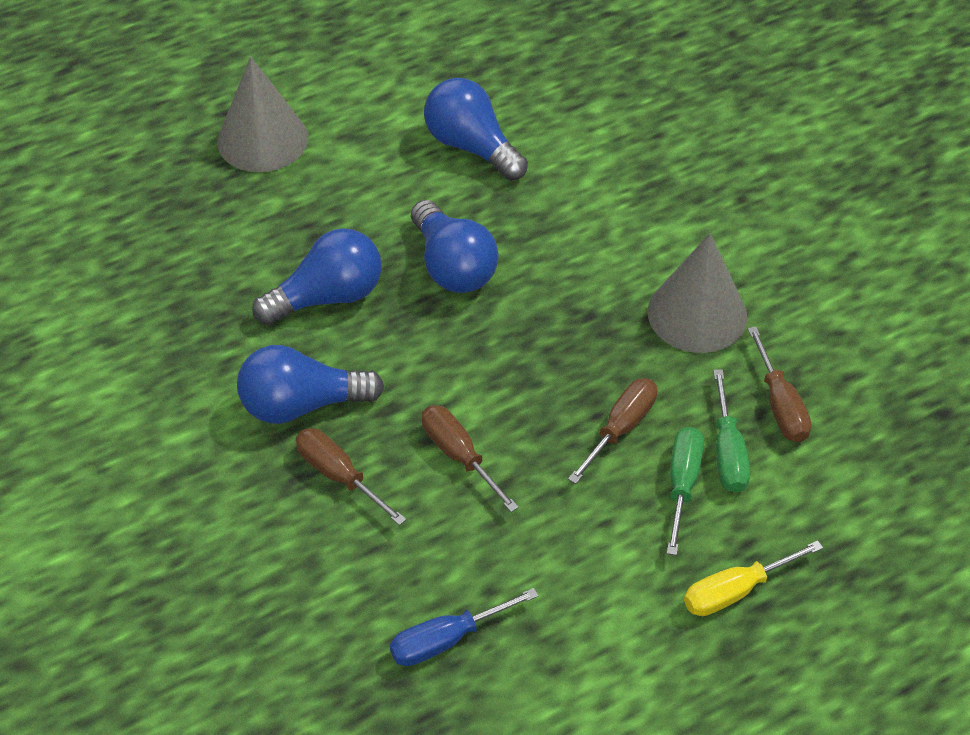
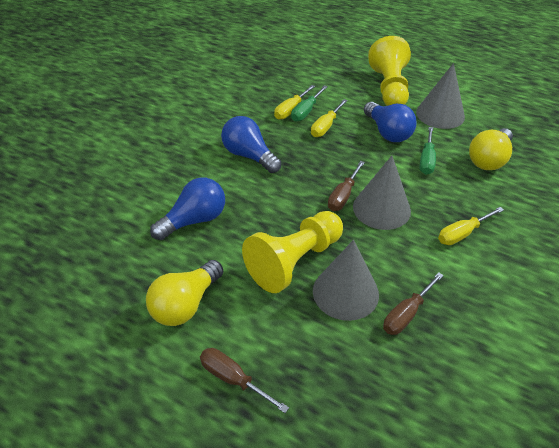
blue light bulb: [237,345,384,424] [252,228,382,325] [411,200,498,293] [424,78,528,181] = 4 -> [150,178,225,240] [221,116,281,173] [364,102,417,142] = 3
blue screwdriver: [390,588,539,666] = 1 -> none = 0
brown screwdriver: [296,428,407,526] [422,405,519,512] [568,378,657,484] [748,326,811,442] = 4 -> [200,348,289,413] [328,161,365,211] [383,272,444,335] = 3
grey cone: [217,57,308,172] [648,233,747,353] = 2 -> [313,240,379,321] [353,156,411,230] [416,63,465,129] = 3
yellow light bulb: none = 0 -> [146,260,223,326] [469,128,513,170] = 2
yellow pawn: none = 0 -> [242,211,343,293] [368,36,411,106] = 2
yellow screwdriver: [684,540,823,616] = 1 -> [274,85,315,120] [311,99,348,137] [438,207,504,245] = 3

